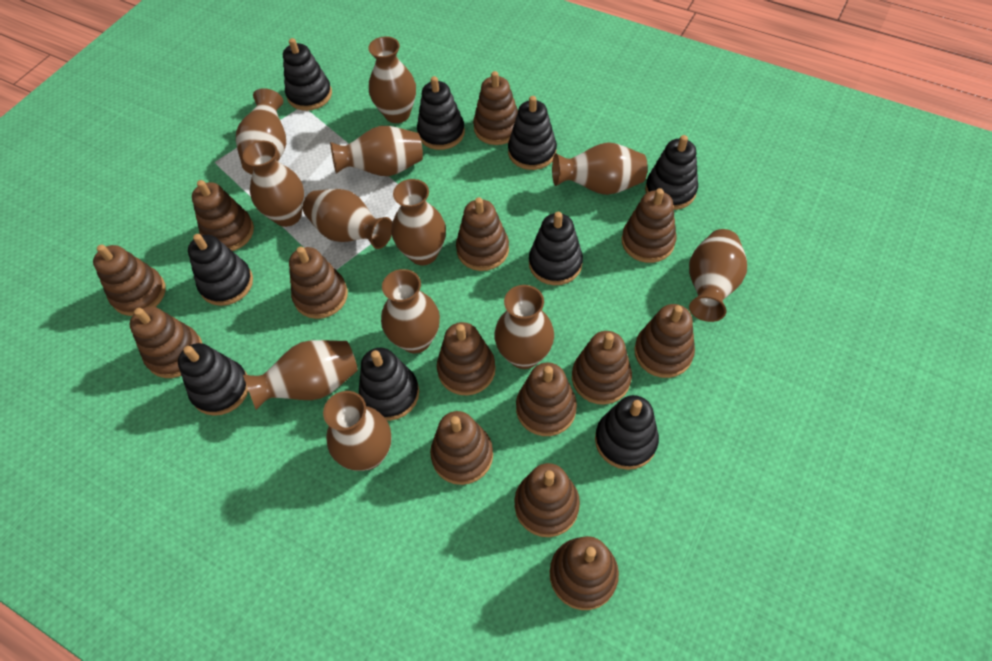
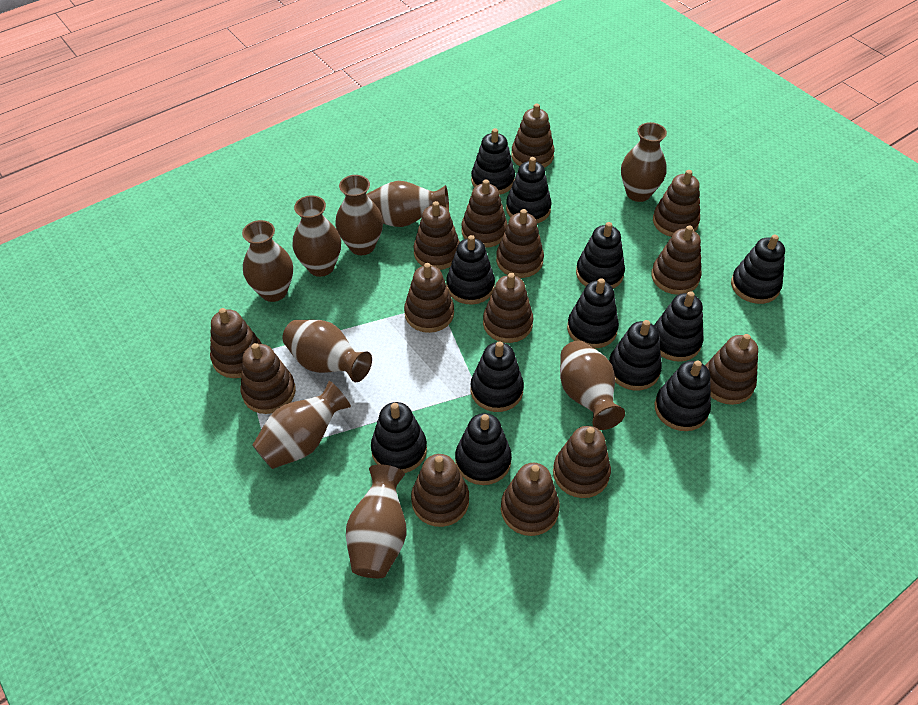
black stacking toy: [178,343,248,416] [188,234,253,306] [283,38,332,111] [359,348,419,421] [417,76,465,150] [508,96,557,170] [529,212,583,285] [595,395,659,470] [645,135,698,210] = 9 -> [371,402,427,473] [446,235,495,305] [455,413,512,485] [471,128,515,194] [471,341,524,412] [506,157,552,223] [567,278,619,348] [576,222,625,289] [609,320,662,390] [654,291,703,362] [655,360,711,431] [731,235,785,304] = 12
brown vase: [236,88,286,174] [243,141,304,227] [243,340,358,410] [303,189,392,249] [323,391,391,471] [330,126,423,176] [368,36,416,123] [381,269,440,353] [392,179,446,265] [494,285,554,369] [552,142,648,195] [689,229,747,322] = 12 -> [242,220,293,302] [252,381,351,469] [282,320,372,382] [292,195,341,277] [335,175,383,255] [346,464,407,578] [366,181,449,227] [560,340,625,430] [621,122,667,202] = 9

